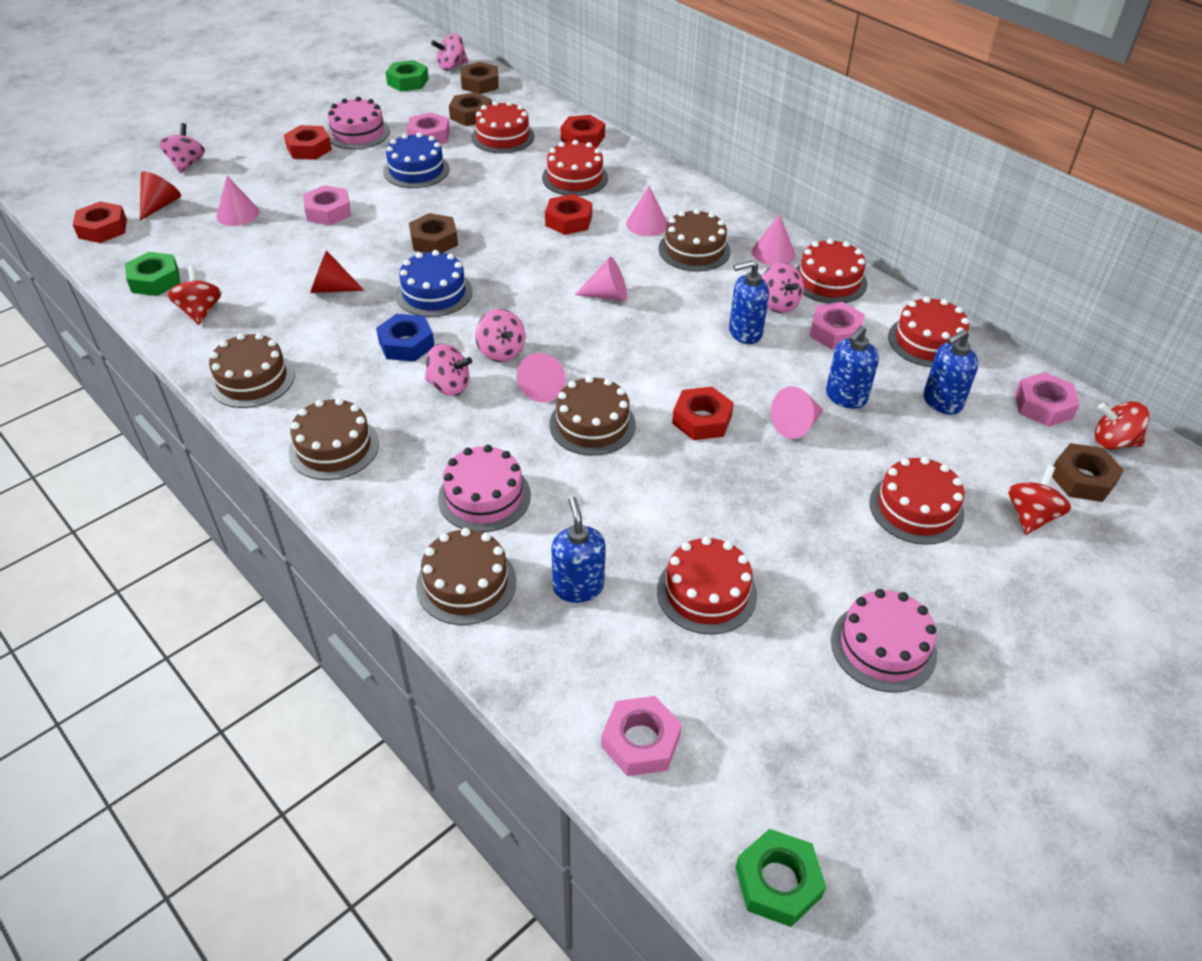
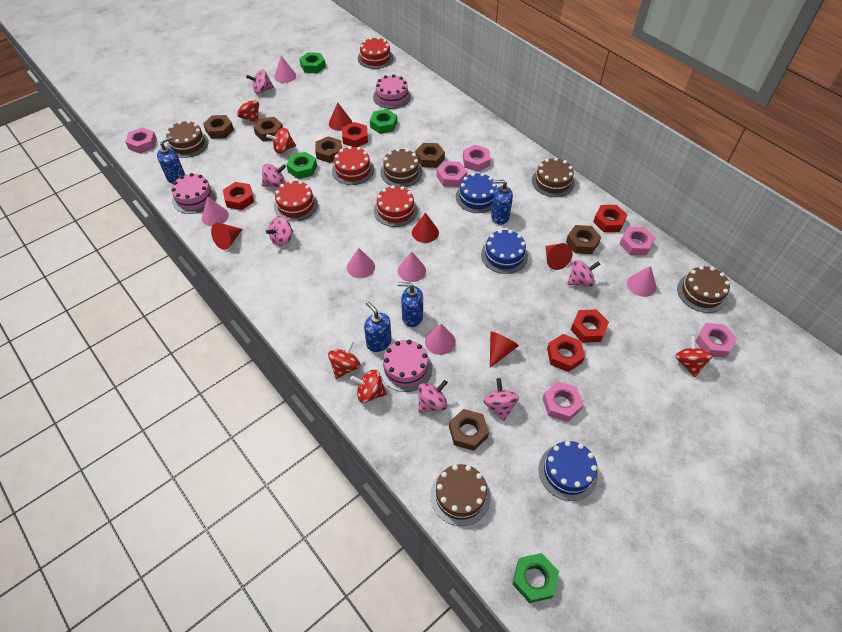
blue cake: [383,132,450,188] [396,250,472,317] = 2 -> [456,173,497,213] [481,230,528,274] [539,441,598,501] = 3
blue nut: [376,314,434,362] = 1 -> none = 0
brown nut: [409,213,458,253] [449,92,492,126] [461,62,499,94] [1052,443,1124,502] = 4 -> [203,115,234,139] [253,117,283,141] [315,136,342,163] [415,143,445,168] [449,409,489,451] [566,225,601,254] = 6
green nut: [125,252,180,296] [386,60,429,92] [736,829,826,927] = 3 -> [286,152,317,179] [299,52,326,73] [370,109,397,134] [512,553,559,603] = 4
pink nut: [303,185,351,226] [406,112,450,144] [601,696,682,776] [809,302,865,350] [1015,372,1080,427] = 5 -> [125,127,157,154] [437,161,467,187] [463,145,491,172] [542,382,584,422] [619,227,655,256] [695,323,737,358] = 6
pink spinning top: [159,123,205,174] [425,343,472,396] [431,33,468,70] [475,309,525,362] [762,263,804,313] = 5 -> [246,70,274,94] [262,164,286,187] [266,216,293,246] [418,380,448,413] [483,378,519,421] [567,260,600,287] = 6
red cake: [471,101,535,153] [542,140,608,196] [657,537,757,635] [796,238,867,304] [869,457,965,545] [888,296,969,367] = 6 -> [274,180,318,221] [332,146,374,185] [358,37,393,69] [374,185,418,227] = 4
red cone: [140,171,181,221] [310,250,364,293] = 2 -> [211,223,243,250] [329,103,352,131] [412,213,439,243] [490,331,519,368] [546,243,573,270] = 5
red spinning top: [168,265,222,325] [1008,465,1071,535] [1095,401,1150,449] = 3 -> [237,96,259,123] [266,127,296,154] [328,340,360,379] [350,370,387,403] [675,336,713,378] = 5

